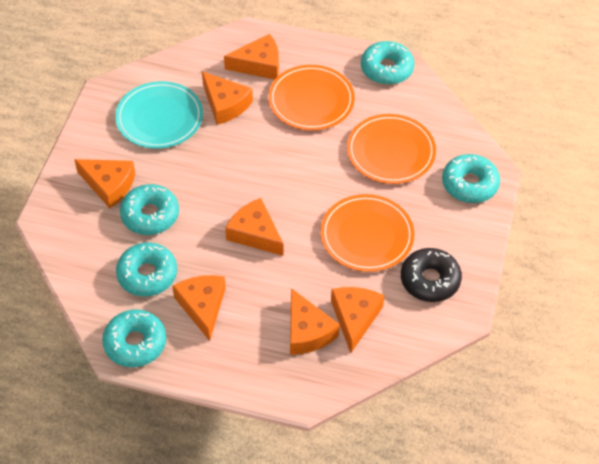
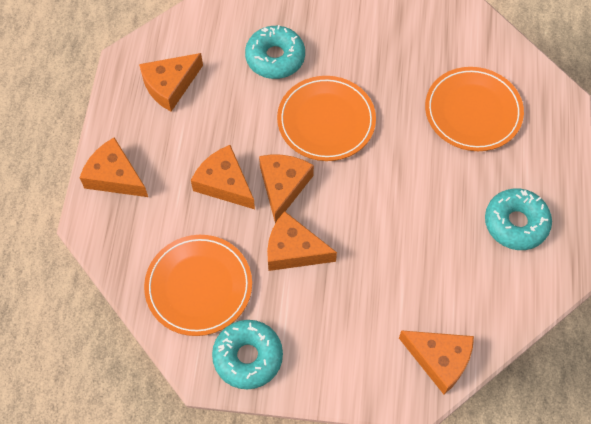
black donut: [401,248,462,302] = 1 -> none = 0
orange cheese: [74,159,135,208] [172,275,226,341] [202,71,253,125] [224,34,279,79] [225,198,284,256] [290,288,340,355] [331,287,385,353] = 7 -> [80,137,148,197] [139,53,203,111] [191,145,255,209] [259,155,314,224] [267,211,337,271] [399,330,474,394] = 6
turquoise donut: [102,310,166,367] [116,242,177,296] [120,184,179,235] [361,41,414,85] [442,154,500,203] = 5 -> [212,320,283,389] [245,25,305,79] [485,188,552,250] = 3
turquoise plate: [115,81,203,149] = 1 -> none = 0

